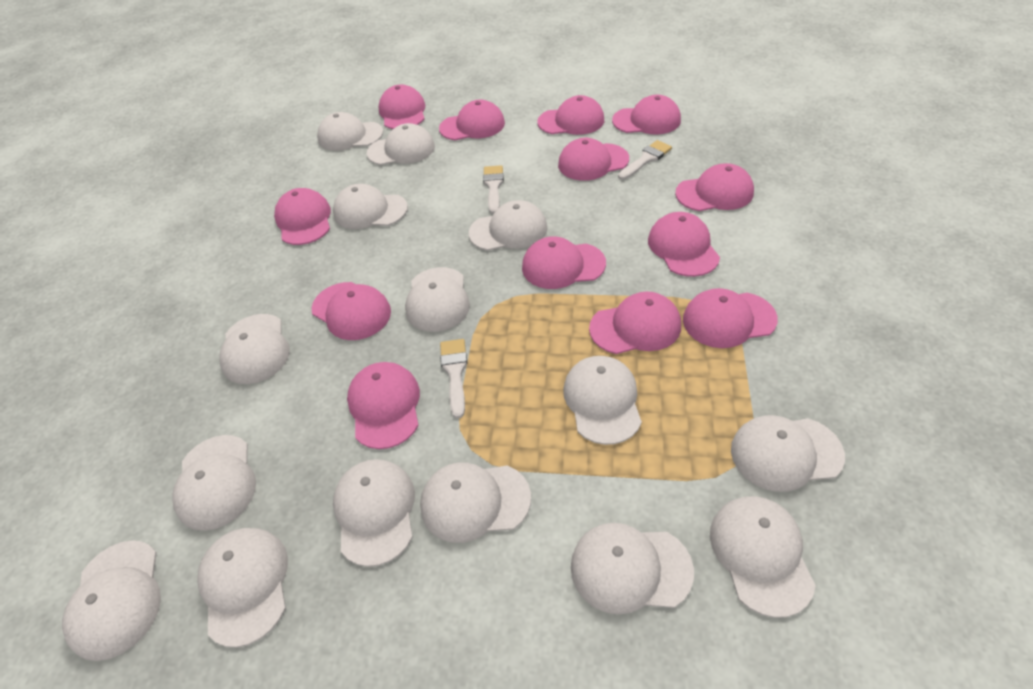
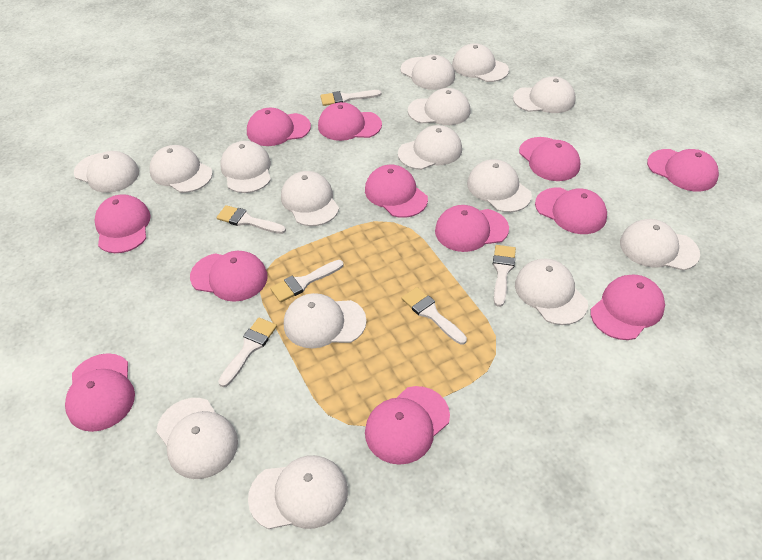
pink cap: [274,188,331,245] [312,282,391,340] [347,362,420,449] [379,84,425,129] [439,100,505,140] [522,236,606,289] [537,95,604,135] [558,138,629,181] [589,291,681,354] [612,95,681,134] [648,212,720,277] [675,163,754,211] [683,288,778,348] = 13 -> [65,353,135,432] [94,194,151,253] [190,251,268,302] [247,108,311,146] [318,102,382,141] [365,165,428,218] [365,386,450,465] [435,205,509,252] [519,137,580,181] [535,188,607,234] [590,275,665,340] [647,149,719,191] = 12
white brush: [440,339,467,418] [483,165,504,214] [618,140,672,180] = 3 -> [216,205,286,234] [218,318,277,387] [270,260,344,302] [320,90,382,106] [402,287,467,345] [493,245,516,307] = 6

